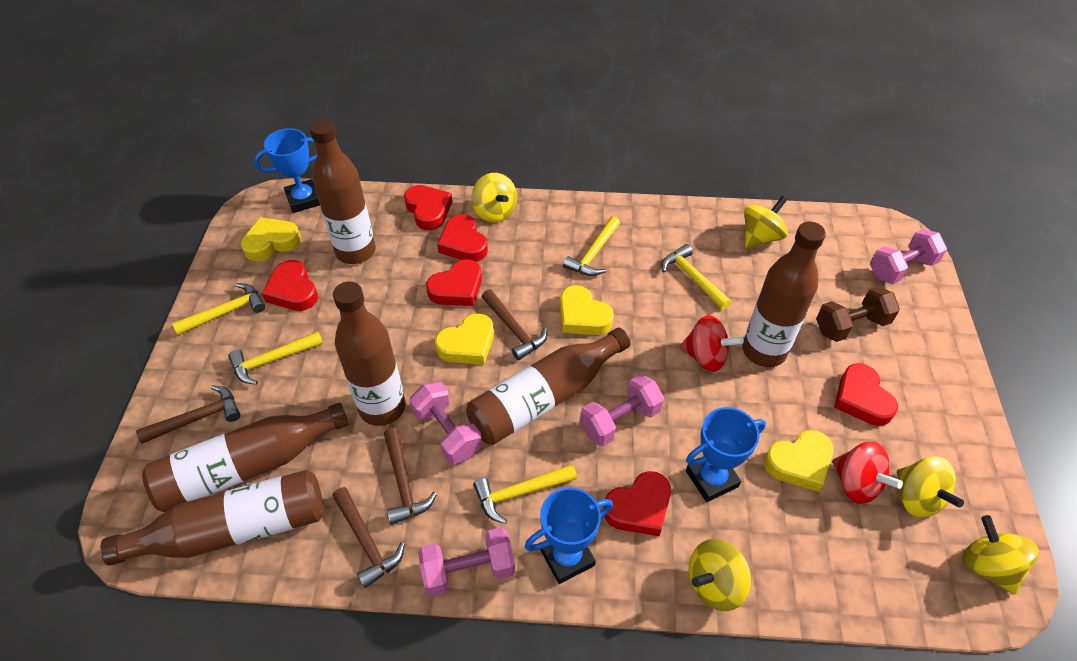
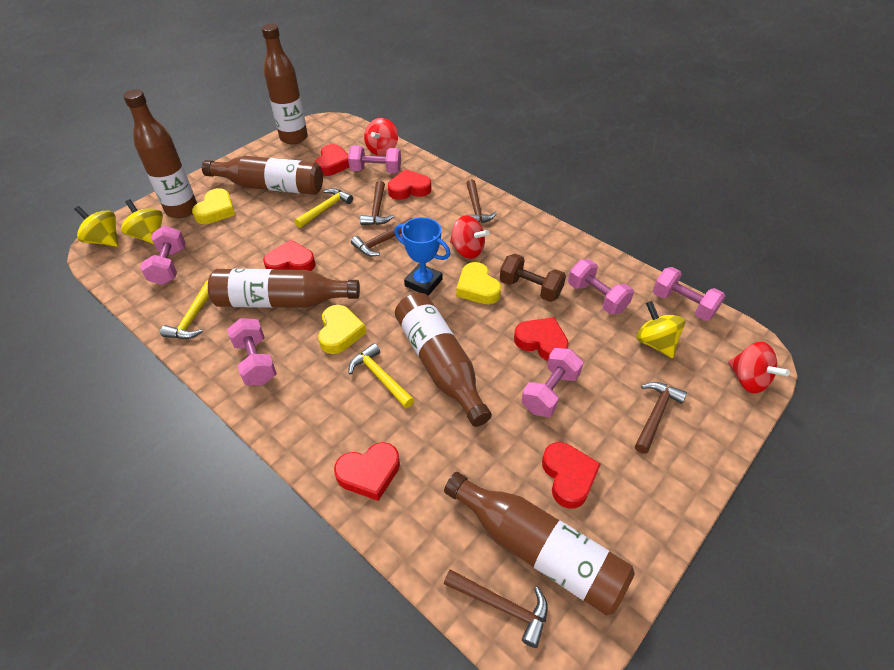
blue trophy: [254,128,320,213] [525,487,613,584] [686,407,766,502] = 3 -> [394,217,451,296] = 1
brown hammer: [136,385,240,444] [332,487,405,588] [384,428,437,525] [482,289,547,361] = 4 -> [351,218,413,256] [360,181,394,225] [444,569,548,648] [466,179,497,223] [635,382,687,454] = 5
pink dumbbell: [409,382,482,464] [418,527,515,597] [580,374,664,446] [870,229,947,284] = 4 -> [140,226,186,285] [227,318,277,385] [348,146,401,173] [521,348,583,417] [568,259,634,315] [653,267,725,321] = 6
red spinning top: [680,315,744,372] [832,441,903,504] = 2 -> [364,118,398,156] [450,216,489,259] [728,342,790,393] = 3
yellow hammer: [172,283,265,335] [228,331,323,385] [473,464,577,524] [563,216,620,276] [662,244,731,310] = 5 -> [160,280,209,339] [294,188,353,228] [349,343,414,408] = 3
yellow heart: [241,217,301,261] [435,313,494,365] [560,285,614,335] [764,430,834,492] = 4 -> [192,188,235,224] [318,305,366,354] [456,262,501,304] = 3
yellow spinning top: [471,173,517,222] [689,539,751,611] [744,196,788,249] [896,456,964,517] [962,515,1039,595] = 5 -> [74,206,118,247] [121,199,163,244] [636,301,685,358] = 3

